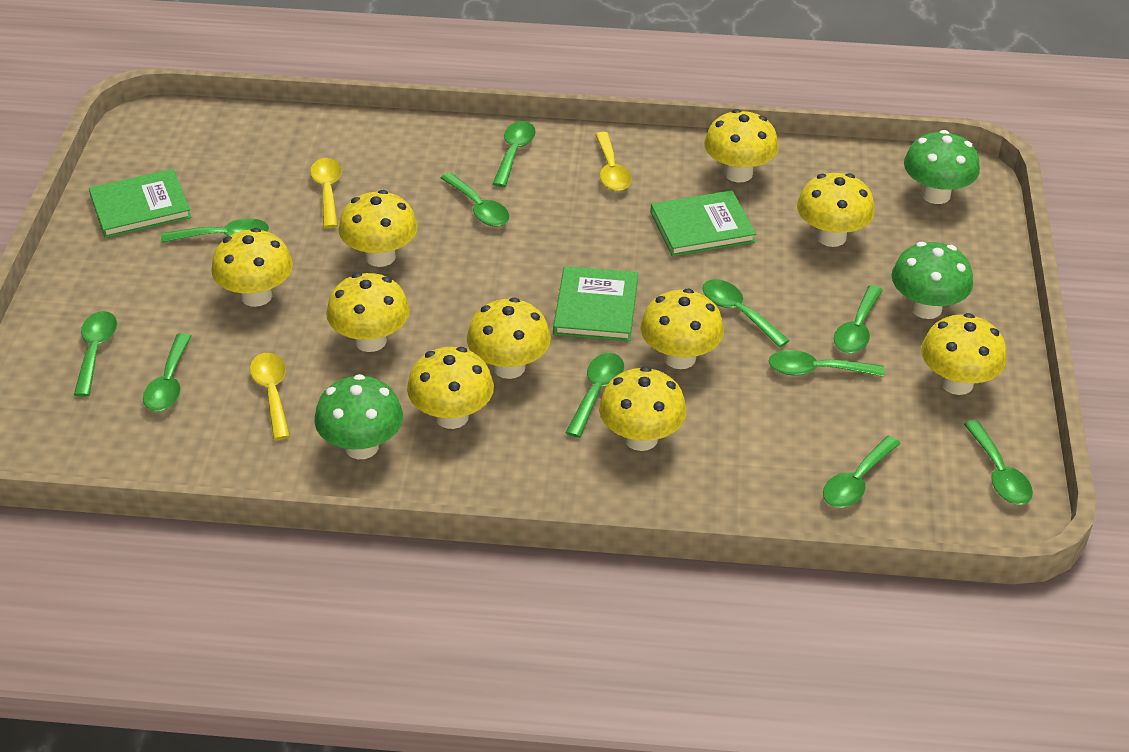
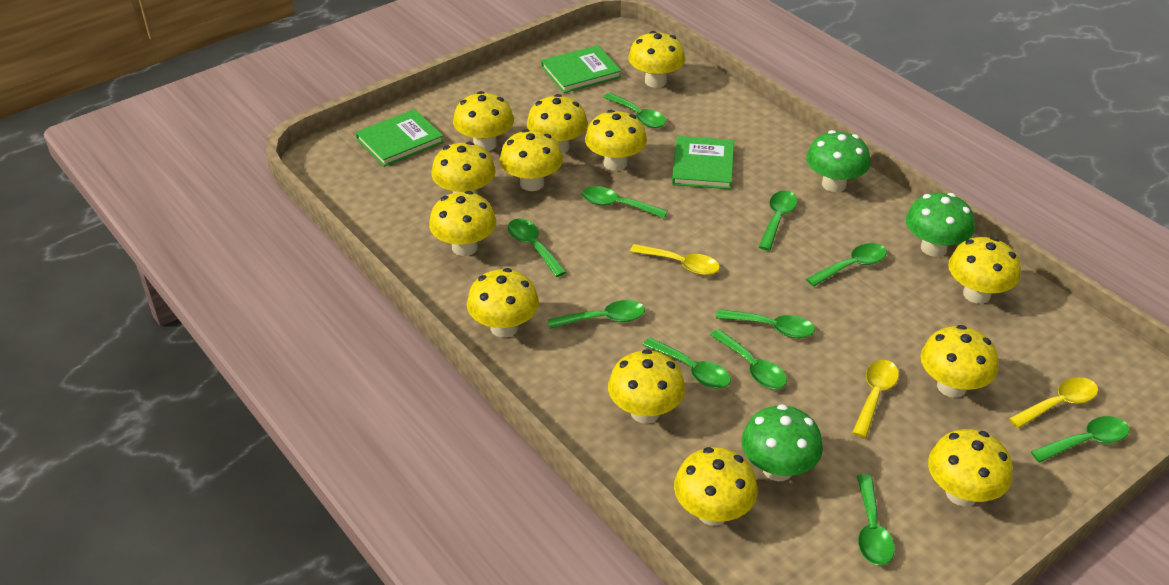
yellow mushroom: [211,228,293,307] [326,273,410,352] [339,190,418,267] [407,347,494,429] [467,298,551,379] [599,366,687,451] [640,289,724,369] [704,109,779,182] [797,173,875,247] [921,313,1007,395] = 10 -> [429,191,496,256] [431,142,496,195] [453,91,514,151] [467,268,539,338] [500,129,563,191] [527,94,588,154] [585,110,647,171] [608,349,685,424] [628,31,685,88] [674,447,758,526] [921,325,998,398] [928,429,1012,506] [948,237,1020,304] = 13

